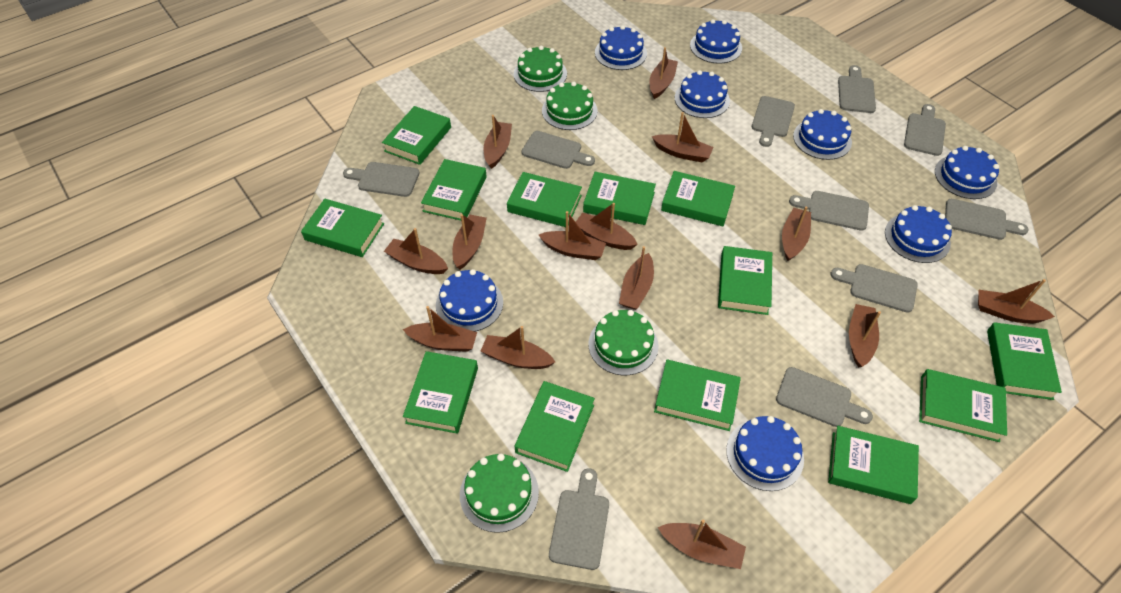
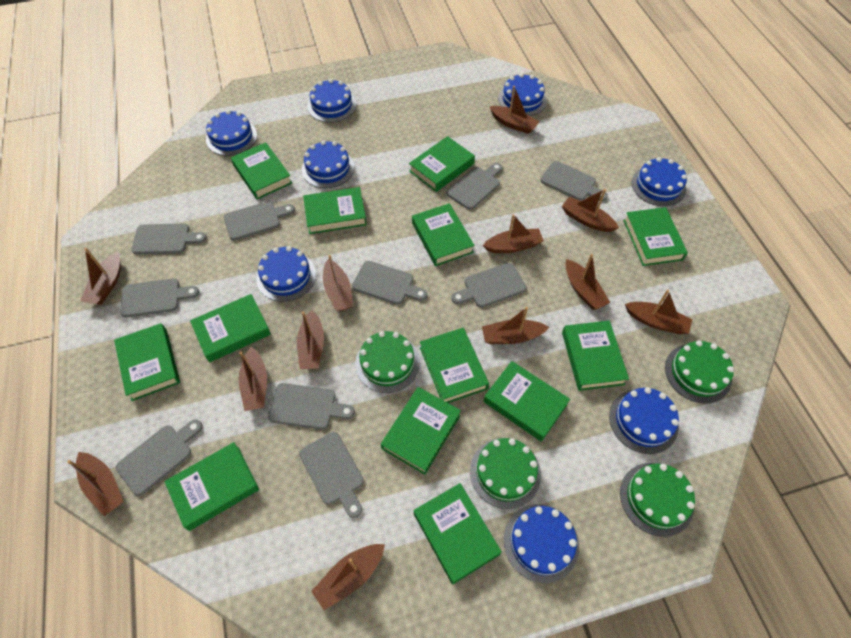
brown boat: [384,228,448,274] [403,306,477,352] [453,214,487,270] [481,326,555,369] [484,115,512,169] [539,211,606,260] [576,203,638,250] [619,246,654,310] [650,47,678,99] [652,112,713,162] [658,520,746,569] [782,207,811,261] [849,304,881,368] [978,279,1055,323] = 14 -> [67,452,123,516] [81,248,121,305] [239,347,267,411] [297,310,324,369] [311,544,385,610] [323,255,353,311] [482,307,549,344] [483,214,544,253] [489,86,540,134] [562,189,619,232] [565,254,610,310] [625,290,692,334] = 12

